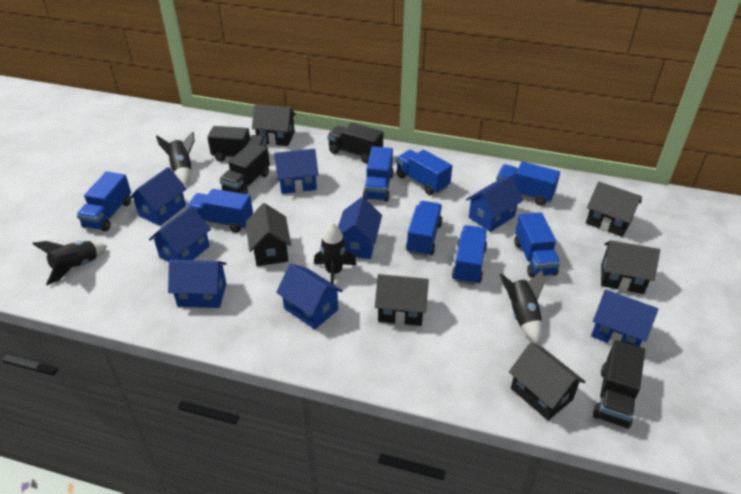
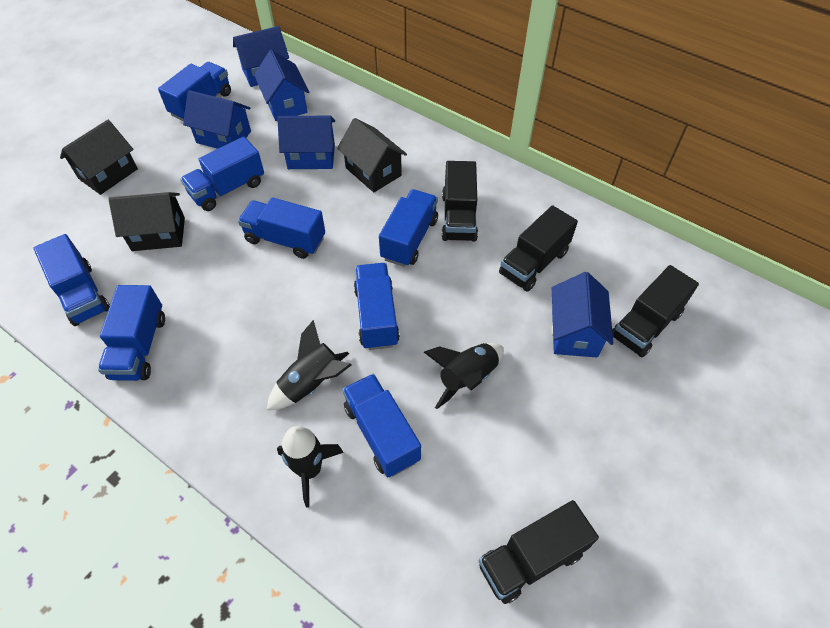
black house: [246,203,291,266] [252,104,296,146] [375,274,429,326] [509,343,586,420] [586,182,642,237] [601,240,660,294] = 6 -> [60,120,138,195] [109,192,185,251] [337,118,407,192] = 3
black rocket: [32,241,107,285] [156,132,194,185] [314,222,356,284] [500,270,544,343] = 4 -> [267,320,352,410] [277,426,344,508] [424,343,504,409] = 3
blue house: [129,167,187,226] [149,206,211,262] [168,260,227,308] [274,149,319,194] [276,263,343,329] [338,197,382,259] [466,175,523,232] [591,289,658,347] = 8 -> [183,90,251,149] [233,26,289,87] [254,50,310,121] [277,116,335,169] [552,272,614,357] = 5

